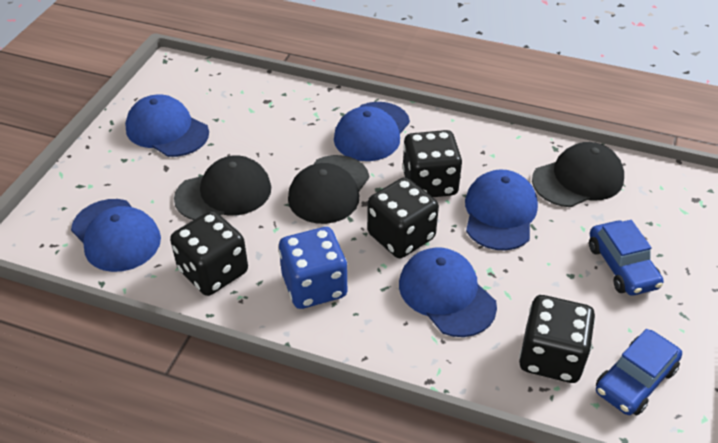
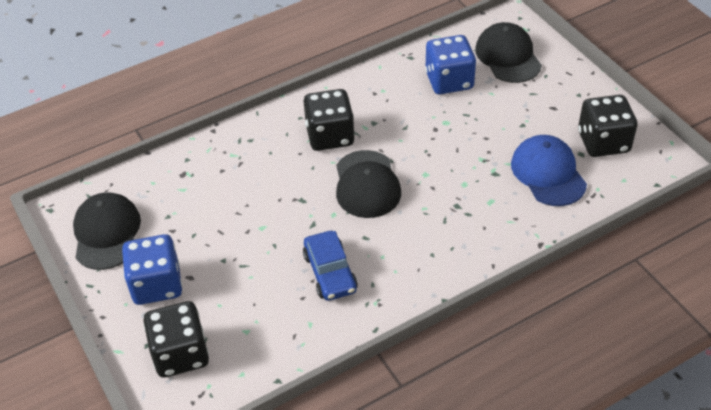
black dice: [170,211,248,296] [367,177,439,258] [402,130,462,197] [519,295,595,383] = 4 -> [143,301,209,378] [304,89,355,151] [578,95,637,157] = 3
blue cap: [71,199,161,272] [125,94,209,157] [334,102,410,161] [399,247,497,337] [465,169,538,251] = 5 -> [511,135,587,206] = 1
blue car: [589,220,664,296] [596,329,682,415] = 2 -> [303,231,358,301] = 1
blue dice: [279,227,348,309] = 1 -> [122,234,182,305] [425,35,476,94] = 2

